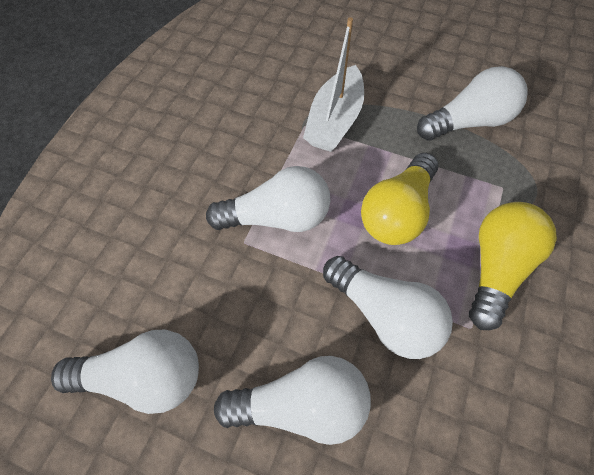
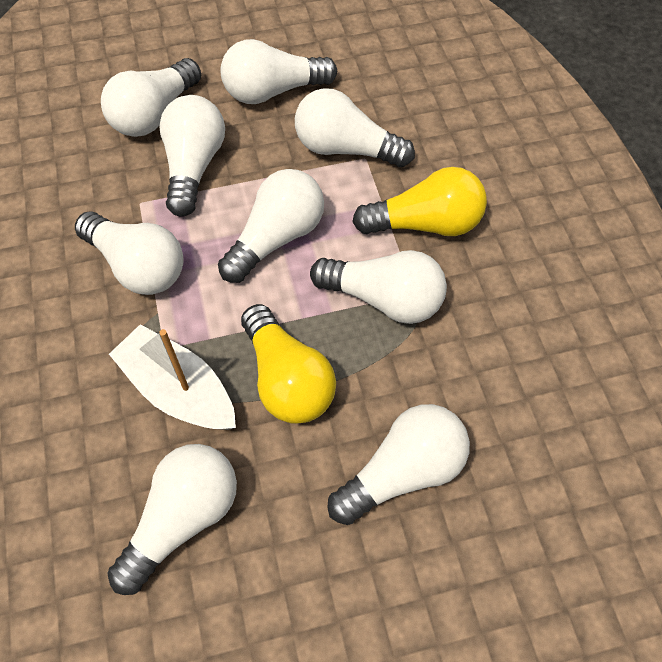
white light bulb: [51,330,199,414] [206,166,330,232] [214,356,371,445] [323,256,453,359] [417,66,528,141] = 5 -> [75,211,184,295] [101,58,201,137] [107,444,237,595] [159,95,225,217] [218,169,324,283] [221,39,337,104] [295,88,415,167] [310,250,447,324] [327,404,470,525] = 9

